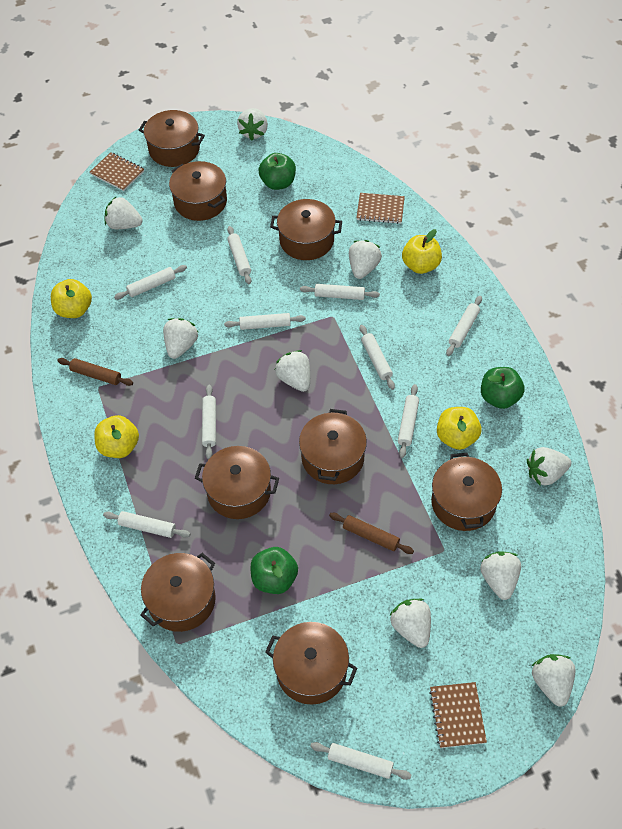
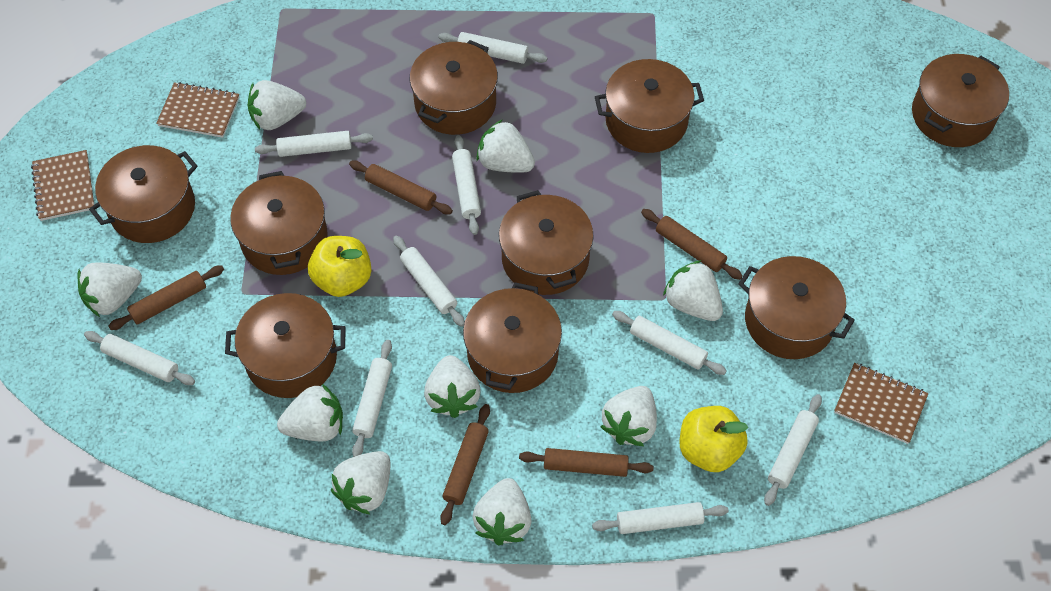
brown pot: [139,110,205,167] [140,553,216,632] [169,161,227,221] [195,446,279,519] [265,622,357,704] [270,199,342,260] [299,409,367,484] [431,453,502,531] = 8 -> [89,145,198,243] [225,293,346,398] [230,171,328,275] [410,40,498,135] [463,282,562,393] [499,190,594,295] [595,59,704,153] [738,256,855,359] [912,54,1009,147] = 9
brown rolling pin: [57,358,133,386] [329,513,414,554] = 2 -> [108,265,224,330] [349,160,453,215] [440,404,490,525] [519,448,654,477] [641,209,743,280] = 5
green apple: [250,547,298,594] [258,153,296,190] [481,367,525,409] = 3 -> none = 0
white rolling pin: [103,511,191,538] [114,265,187,300] [202,385,216,459] [224,313,306,330] [227,226,251,284] [300,284,380,300] [310,742,411,780] [360,325,395,390] [398,384,419,458] [446,296,482,356] = 10 -> [84,331,195,385] [255,131,373,157] [352,340,392,457] [393,235,465,327] [438,32,547,64] [452,135,481,235] [592,502,729,534] [612,311,727,375] [764,394,822,506] = 9
yellow apple: [51,279,92,318] [94,415,139,458] [402,229,442,274] [437,407,481,450] = 4 -> [308,236,372,297] [680,406,748,472] = 2

